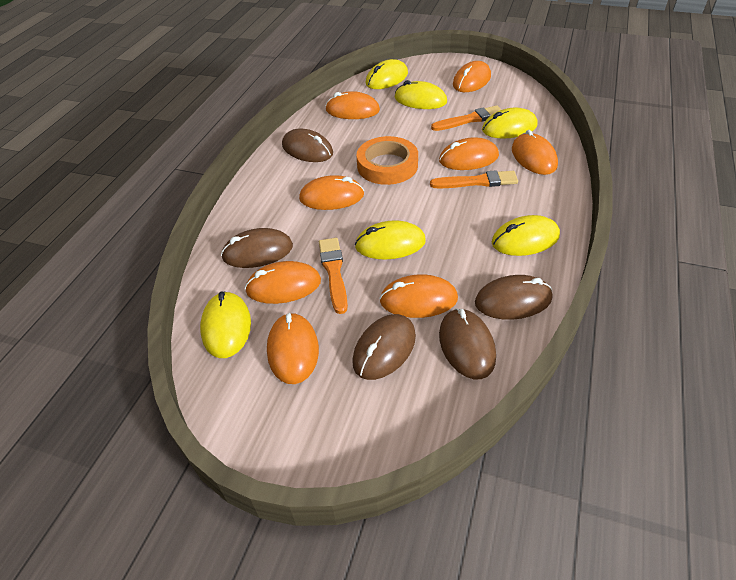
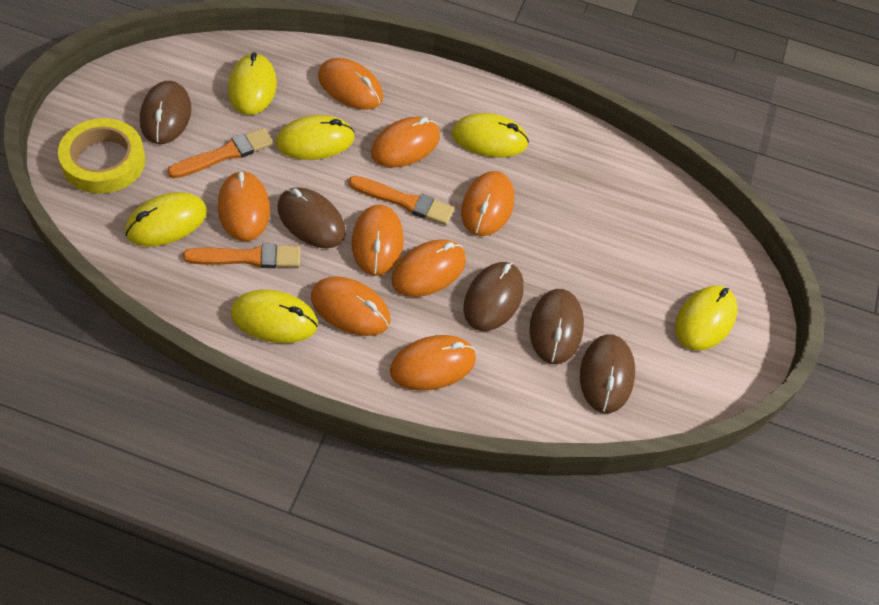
orange tape: [356,136,418,185] = 1 -> none = 0
yellow tape: none = 0 -> [58,118,145,194] = 1

